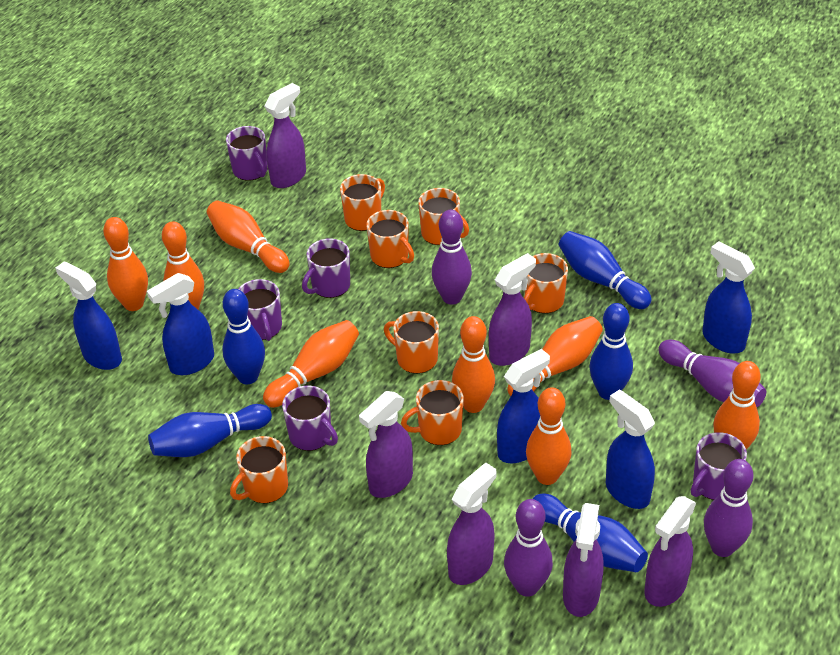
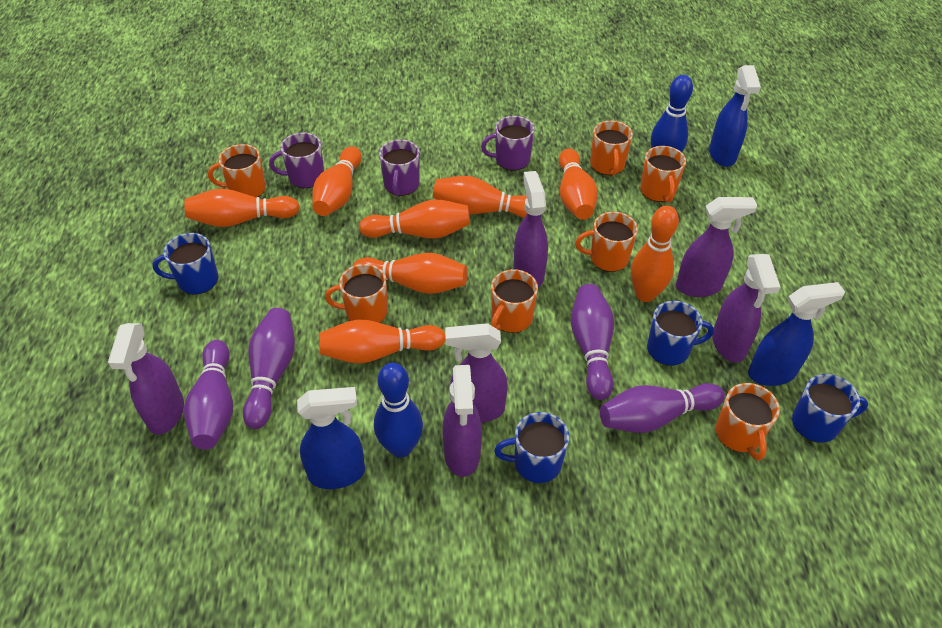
blue bowling pin: [148,404,272,457] [222,289,265,384] [533,494,648,572] [559,231,651,309] [589,303,633,400] = 5 -> [374,363,423,458] [651,75,693,152] = 2
blue mug: none = 0 -> [153,233,218,294] [494,412,569,483] [647,301,714,366] [792,374,868,443] = 4
blue spray bottle: [56,261,122,370] [147,273,214,375] [497,349,550,463] [606,389,655,509] [702,241,755,353] = 5 -> [297,387,365,489] [709,65,761,167] [748,282,845,386] = 3
purple mug: [226,126,268,181] [238,279,282,341] [282,385,338,451] [302,238,350,298] [691,432,747,500] = 5 -> [269,133,324,188] [379,140,420,196] [481,116,534,170] = 3

